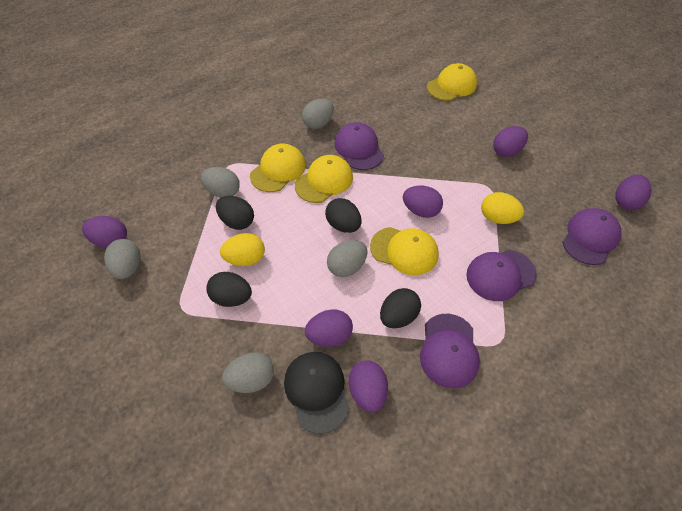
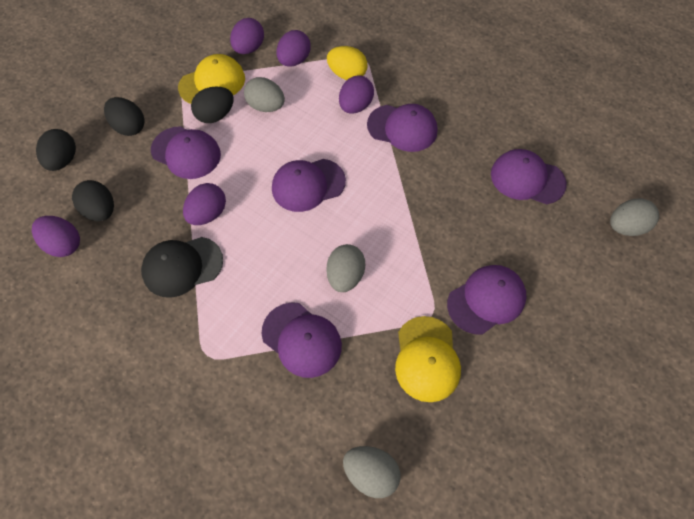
grey egg: [104,239,141,279] [201,167,240,198] [222,353,274,393] [302,99,334,129] [327,240,368,277] = 5 -> [244,77,285,112] [327,244,365,292] [343,446,401,498] [610,198,659,236] = 4
purple cap: [335,122,384,170] [420,314,480,388] [466,250,537,301] [562,208,622,265] = 4 -> [151,126,221,179] [262,302,342,378] [272,159,346,212] [367,104,438,152] [447,265,527,335] [491,149,567,204] = 6
purple egg: [82,216,127,248] [305,309,353,347] [349,361,388,412] [403,186,443,218] [493,126,528,157] [615,175,652,210] = 6 -> [32,216,80,257] [183,183,226,225] [230,18,264,54] [276,30,311,67] [339,75,374,114] = 5
yellow cap: [250,144,306,192] [295,155,353,203] [370,227,439,275] [427,63,477,101] = 4 -> [178,54,245,104] [395,316,461,402] = 2
yellow egg: [220,233,265,266] [481,192,524,224] = 2 -> [327,46,368,80] = 1

